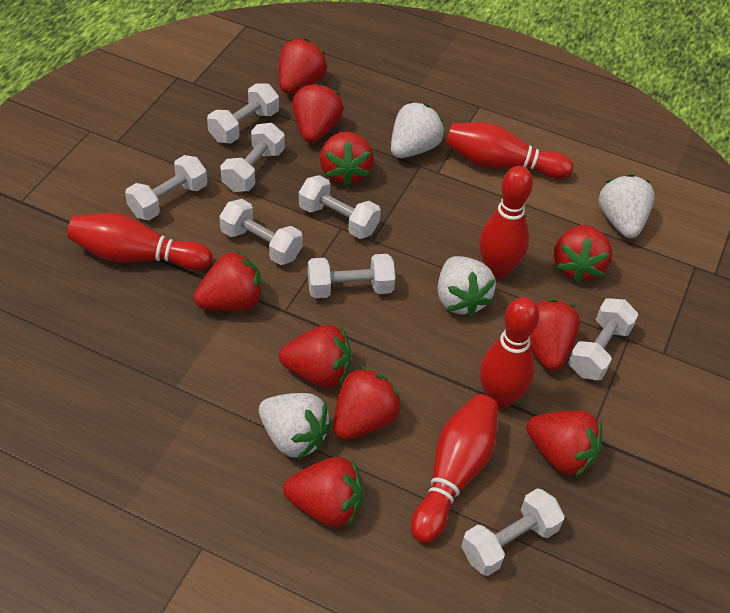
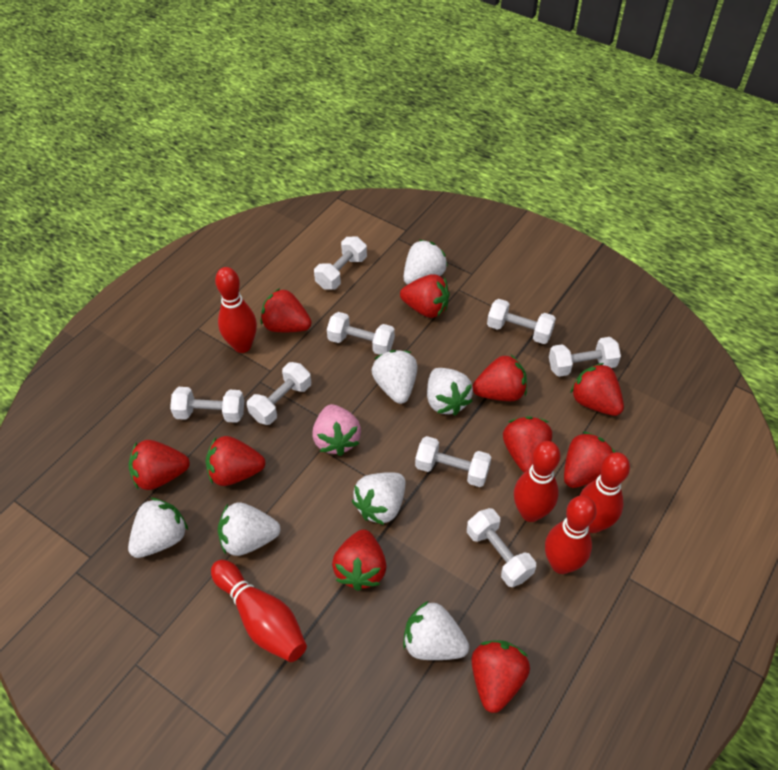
pink strawberry: none = 0 -> [312,404,361,456] = 1
white strawberry: [259,393,332,460] [391,102,445,158] [438,256,496,317] [598,174,655,238] = 4 -> [128,498,188,558] [218,503,281,556] [352,472,406,525] [372,350,417,404] [403,240,448,285] [403,601,469,660] [427,368,473,416] = 7

